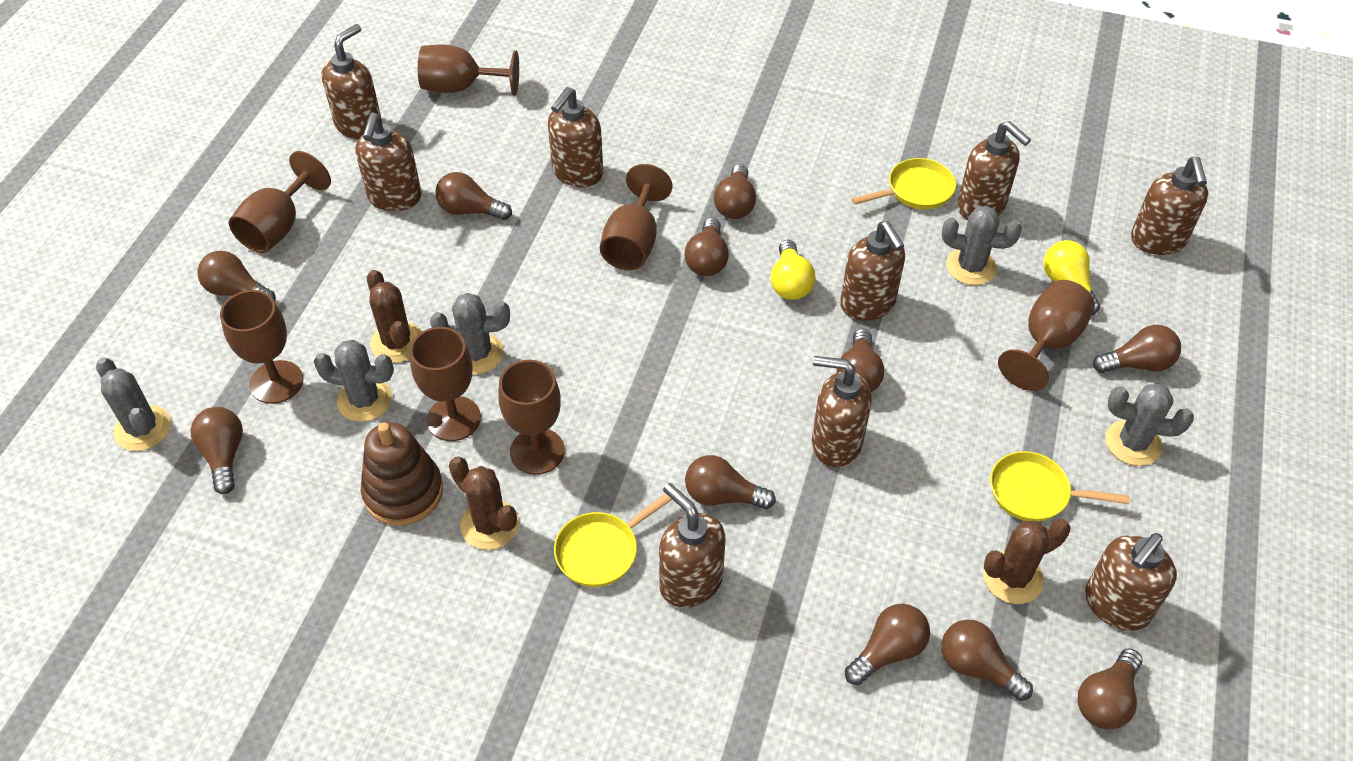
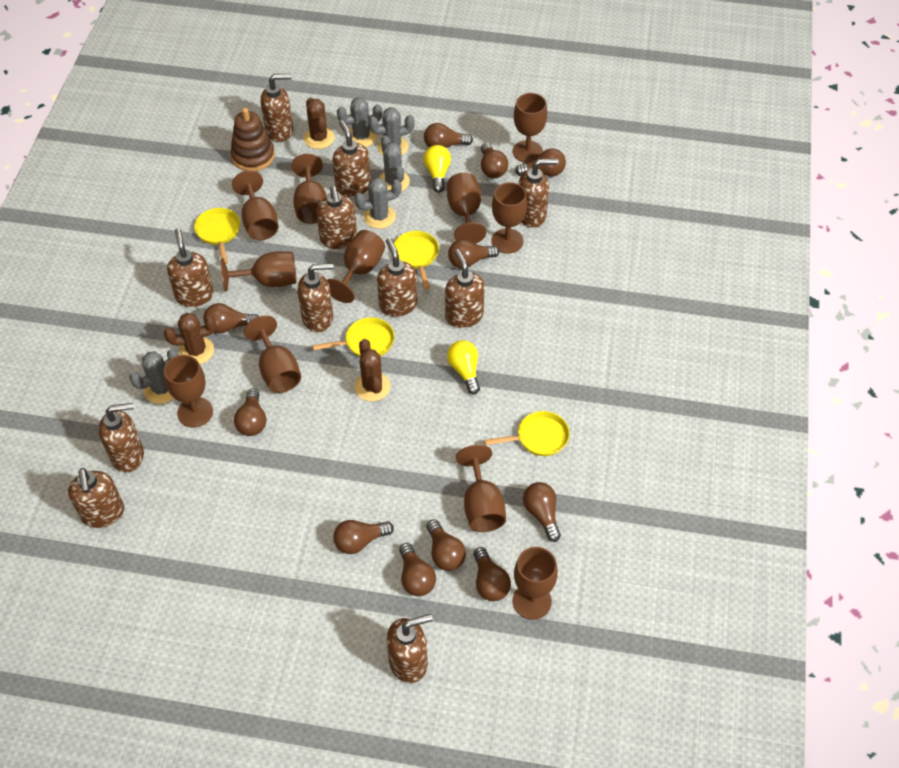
brown goblet: [220,290,303,404] [229,151,331,253] [410,327,481,441] [418,45,519,96] [498,360,565,475] [600,164,673,270] [998,280,1095,391] = 7 -> [164,355,213,427] [221,251,296,291] [232,170,279,240] [244,316,301,393] [291,154,327,224] [327,230,385,303] [447,173,486,244] [456,445,506,532] [491,182,527,254] [513,93,547,163] [513,547,558,620] = 11
brown soap dispenser: [321,24,382,139] [355,113,422,211] [548,87,603,187] [659,483,726,608] [812,356,872,467] [840,221,905,321] [957,121,1031,220] [1085,533,1177,631] [1131,157,1208,255] = 9 -> [68,468,124,528] [99,403,144,472] [167,228,214,307] [260,74,293,142] [297,263,333,332] [316,186,357,249] [333,120,371,197] [377,238,418,317] [387,614,433,683] [445,249,485,328] [518,159,557,228] = 11
yellow pan: [554,493,673,587] [851,158,956,209] [990,451,1130,522] = 3 -> [194,208,240,264] [313,317,394,357] [394,231,439,290] [484,411,570,456] = 4

